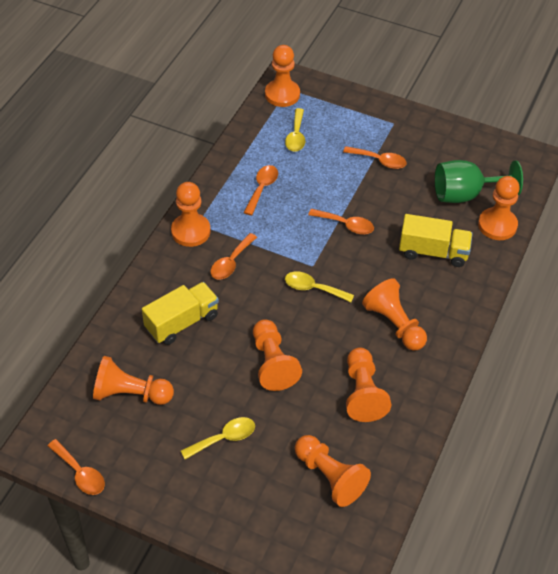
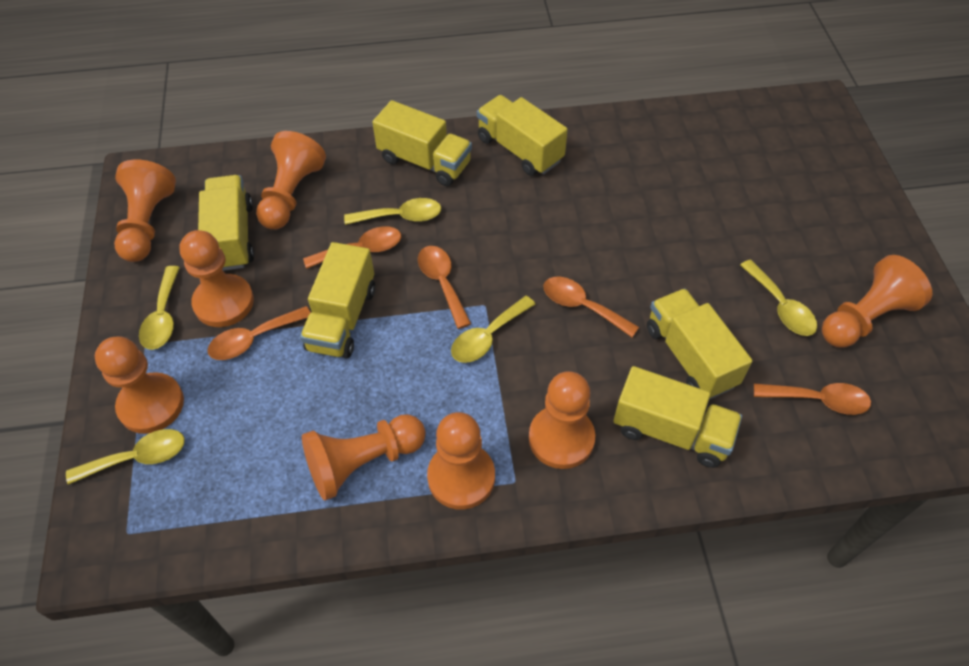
green goblet: [435,160,523,203] = 1 -> none = 0
yellow spoon: [181,417,255,459] [285,108,305,152] [285,272,354,302] = 3 -> [66,429,185,485] [139,266,180,350] [344,198,441,225] [451,296,535,363] [740,259,817,336] = 5
yellow truck: [142,282,219,345] [399,214,473,267] = 2 -> [198,175,254,271] [300,242,375,358] [372,100,472,186] [477,95,568,176] [613,366,742,468] [647,288,752,400] = 6

